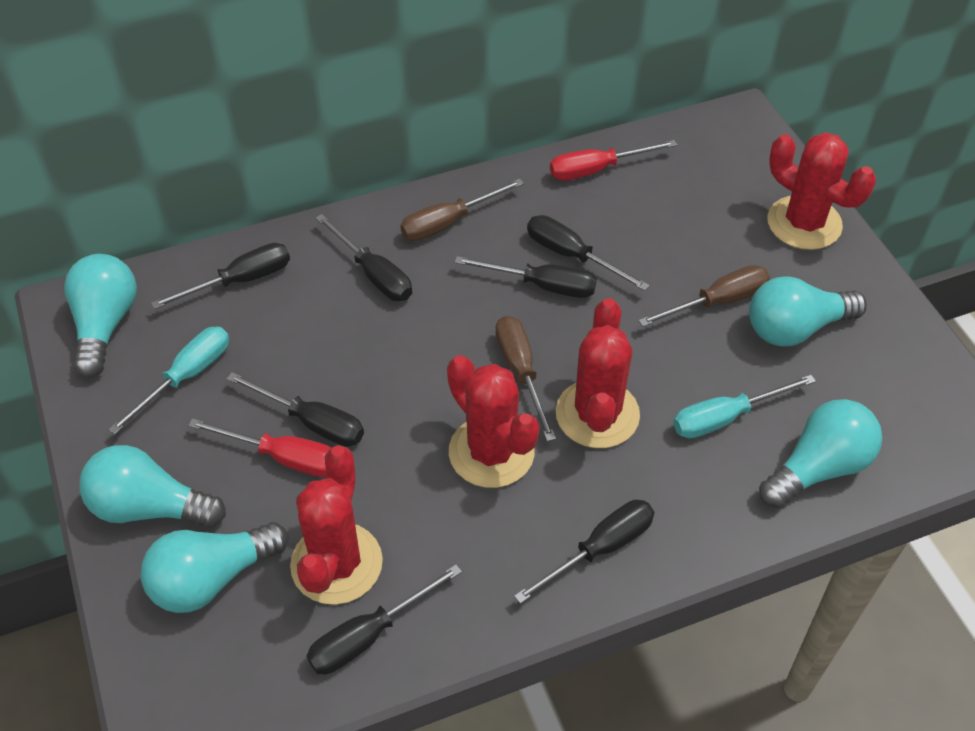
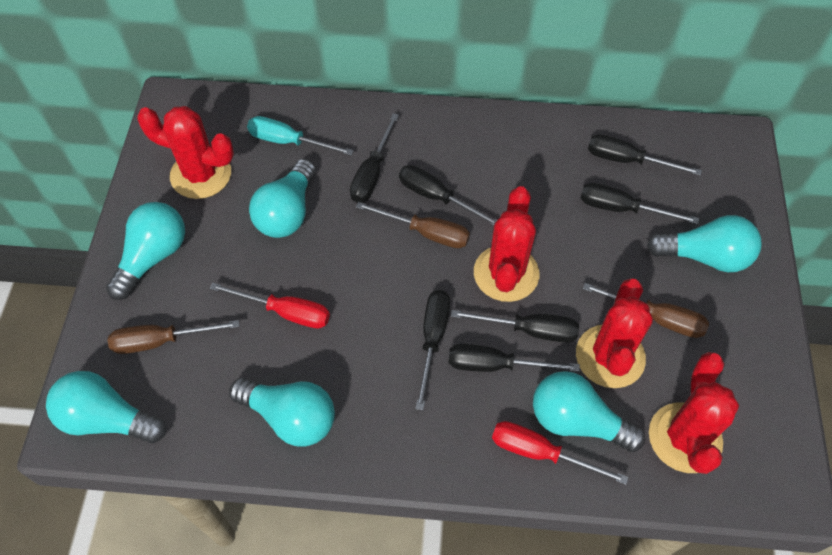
turquoise light bulb: [64,254,137,378] [79,445,226,528] [141,522,288,613] [749,276,867,347] [759,399,882,508] = 5 -> [46,371,166,443] [106,202,185,300] [229,378,335,447] [249,159,316,238] [533,371,645,452] [647,215,761,272] = 6
turquoise screwdriver: [108,326,229,435] [673,375,816,439] = 2 -> [247,116,354,156] = 1

